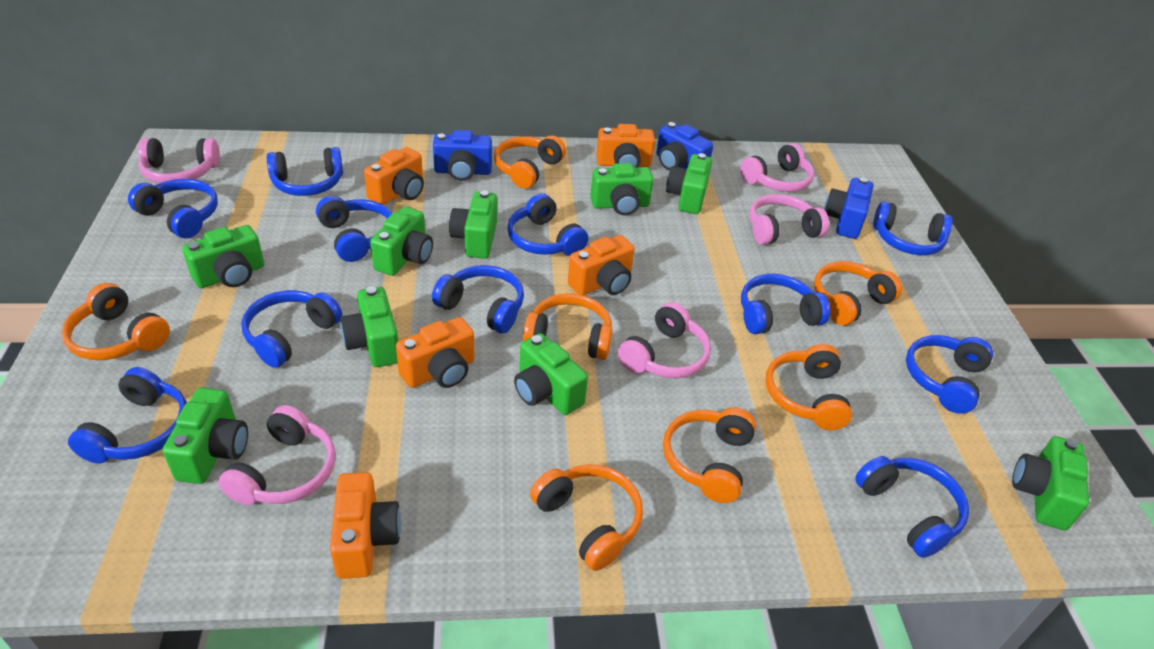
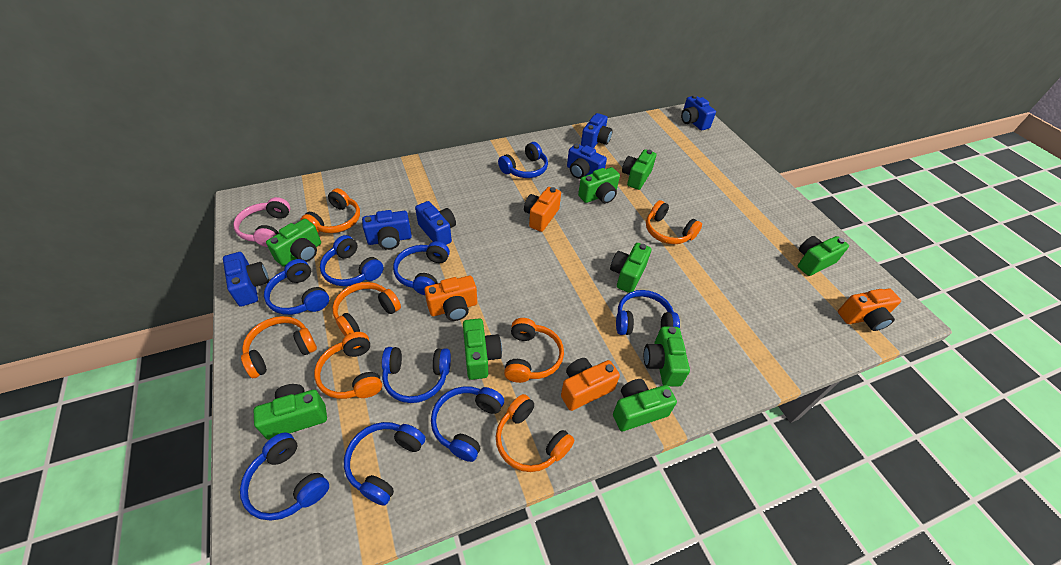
blue camera: [433,130,492,181] [656,122,713,171] [824,177,874,239] = 3 -> [223,252,269,307] [362,210,412,250] [415,201,456,245] [567,144,607,179] [581,113,613,148] [681,95,716,130] = 6
blue headphones: [68,367,187,464] [128,179,218,238] [241,290,342,368] [267,147,343,196] [316,196,392,262] [432,265,524,334] [507,193,588,256] [741,274,830,334] [855,456,969,558] [873,201,953,255] [906,335,993,414] = 11 -> [240,432,329,521] [264,259,329,315] [320,235,384,286] [344,422,426,506] [382,347,451,403] [393,241,450,295] [431,386,504,462] [498,142,548,178] [616,290,680,335] = 9
orange camera: [330,472,401,579] [364,147,424,205] [396,317,475,388] [568,235,635,295] [596,124,655,167] = 5 -> [424,276,477,321] [524,187,561,232] [561,358,620,411] [838,288,901,331] = 4
pink headphones: [138,138,220,183] [218,405,336,505] [618,302,711,378] [740,143,814,192] [750,194,829,245] = 5 -> [233,197,291,247] = 1

